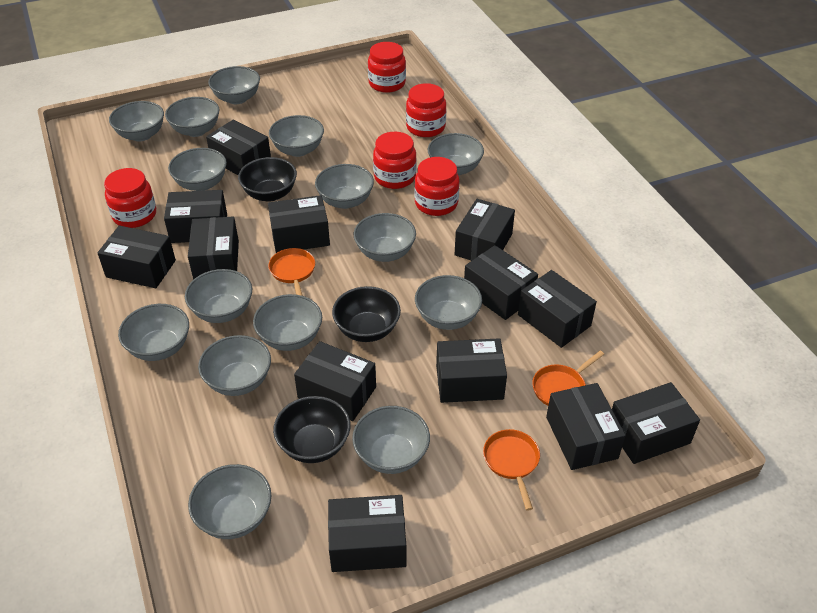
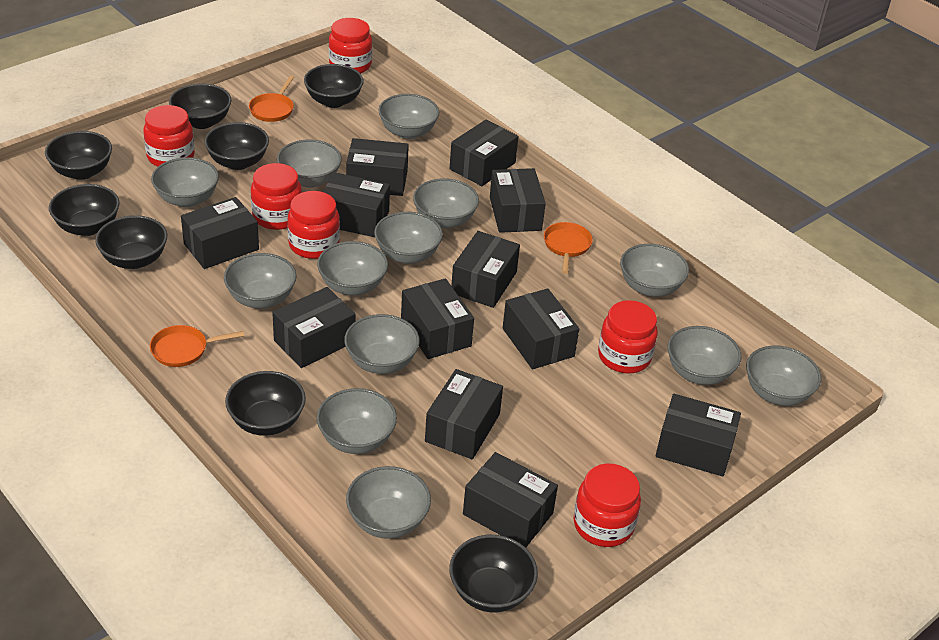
black bowl: [238,157,297,202] [273,396,350,463] [332,286,401,342] = 3 -> [45,131,112,180] [49,184,119,236] [95,215,167,269] [169,83,232,129] [204,122,269,170] [225,371,306,436] [304,64,364,108] [449,535,538,612] = 8
black box: [97,225,176,288] [164,190,227,243] [188,216,239,280] [206,120,271,175] [268,195,330,253] [294,341,376,421] [328,495,406,572] [436,338,507,403] [455,199,515,261] [464,245,538,320] [518,270,597,348] [546,383,626,470] [612,382,700,464] = 13 -> [181,197,259,269] [272,287,356,368] [323,172,390,237] [346,138,409,196] [401,278,474,359] [425,369,503,460] [450,120,518,186] [451,231,520,308] [463,452,558,547] [490,168,546,233] [503,288,579,369] [655,394,741,477] = 12
grey bowl: [109,101,164,141] [118,304,189,361] [165,97,220,137] [168,148,227,191] [185,269,252,323] [188,464,271,539] [198,335,271,396] [208,66,260,104] [253,294,322,351] [269,115,324,157] [315,164,374,209] [352,406,430,474] [354,213,416,262] [415,275,482,330] [428,133,484,175] = 15 -> [151,157,219,207] [224,253,297,309] [277,139,342,188] [317,241,388,295] [317,388,397,454] [344,314,420,374] [346,466,431,539] [374,212,443,264] [378,94,439,139] [413,178,479,228] [620,244,689,297] [667,326,742,385] [746,346,821,406] = 13
red jar: [104,168,156,228] [368,42,406,93] [373,132,416,189] [406,83,446,137] [415,157,459,216] = 5 -> [143,105,195,167] [251,163,302,230] [287,191,340,259] [329,18,372,74] [573,464,641,547] [598,300,658,374] = 6

